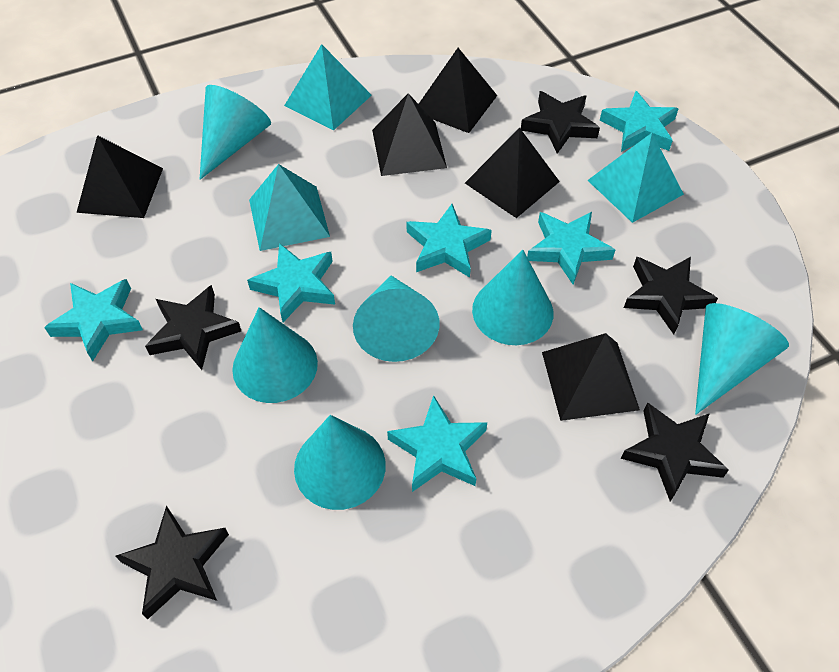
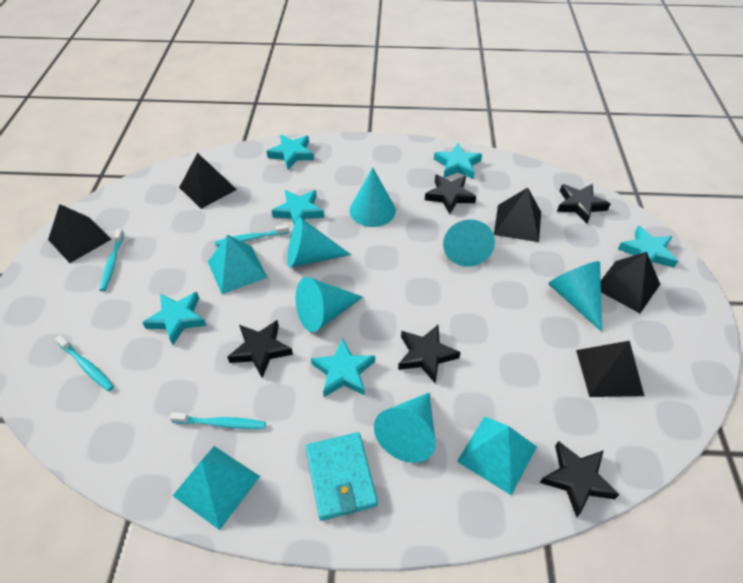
turquoise toothbrush: none = 0 -> [55,335,114,391] [99,229,124,291] [170,412,266,429] [215,224,289,246] = 4
turquoise wallet: none = 0 -> [305,432,378,521] = 1

